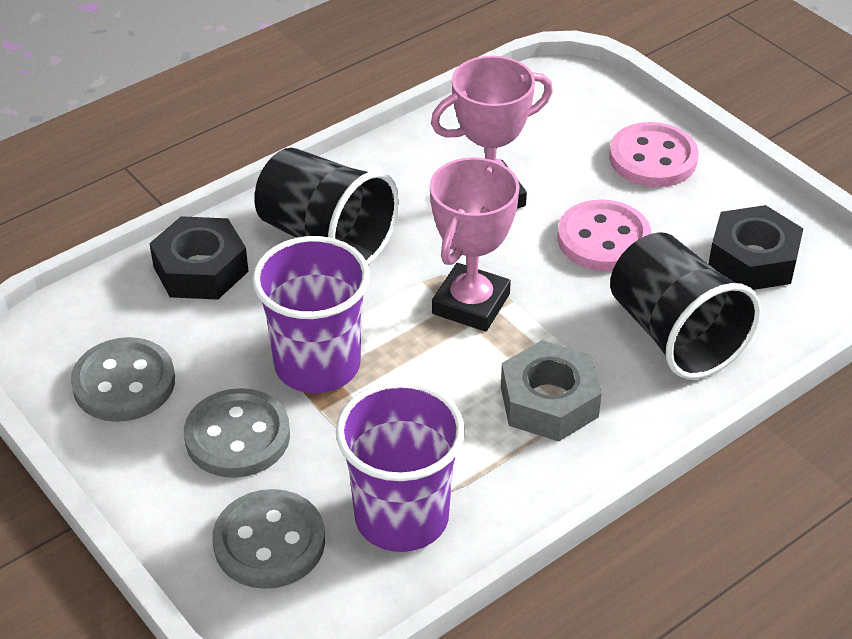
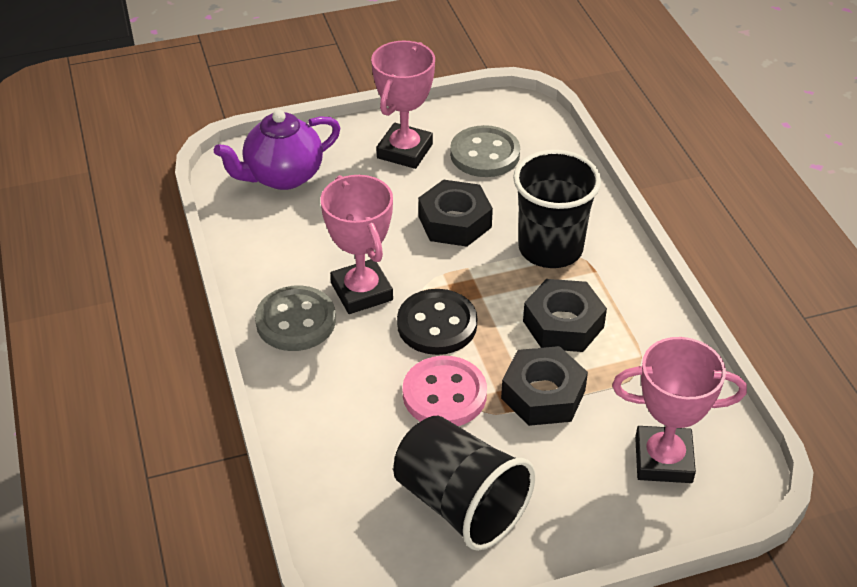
black button: none = 0 -> [397,289,477,355] = 1
black nut: [150,216,249,300] [709,205,804,290] = 2 -> [418,179,493,247] [501,346,588,426] [523,279,607,352] = 3
grey button: [71,337,175,422] [184,388,290,478] [212,489,325,589] = 3 -> [255,285,336,351] [450,125,520,177] = 2
grey nut: [501,340,602,442] = 1 -> none = 0
pink button: [557,199,651,271] [609,122,698,187] = 2 -> [403,356,487,426] = 1
pink trophy: [430,157,520,331] [431,56,553,209] = 2 -> [321,175,393,314] [371,41,435,169] [612,337,747,483] = 3
purple cup: [252,236,370,393] [336,381,465,552] = 2 -> none = 0
purple teapot: none = 0 -> [214,110,340,190] = 1

